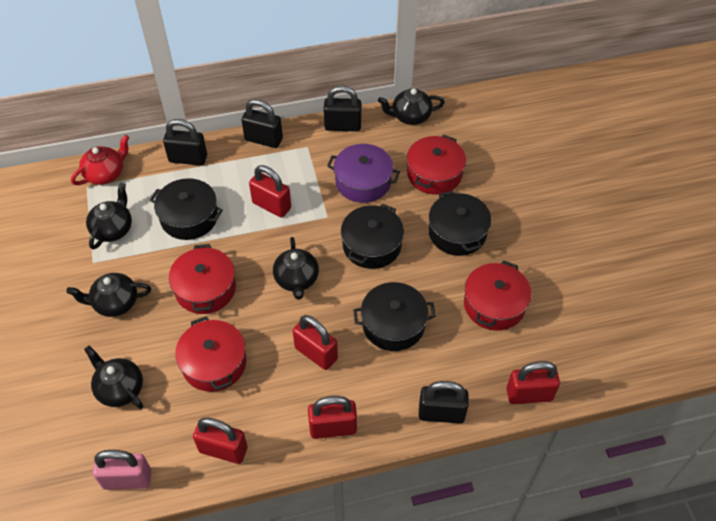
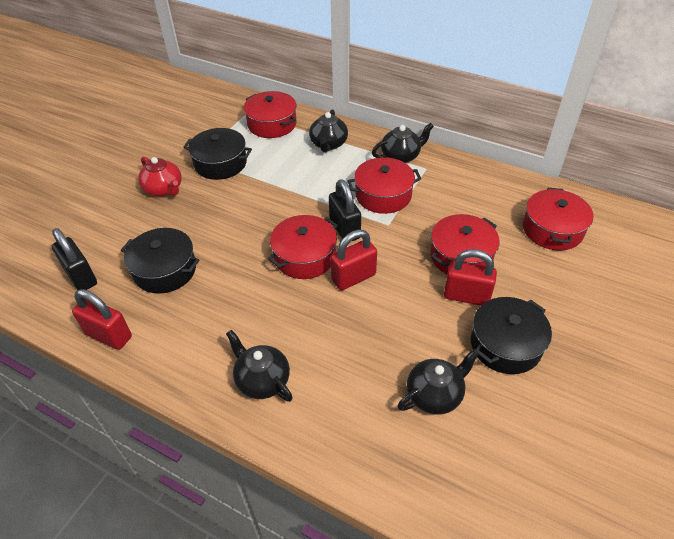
black padlock: [163,119,207,165] [242,99,283,148] [324,86,362,132] [419,381,469,423] = 4 -> [52,228,97,290] [329,179,361,241] = 2
black pot: [150,178,223,240] [341,204,404,269] [353,282,436,351] [429,190,491,256] = 4 -> [121,228,199,294] [184,128,252,180] [471,297,552,374] = 3
black teapot: [66,273,151,317] [84,346,143,409] [86,183,132,250] [273,237,319,300] [378,88,445,125] = 5 -> [226,330,293,402] [309,109,348,152] [372,123,434,163] [398,349,479,415] = 4
pink padlock: [93,450,151,490] = 1 -> none = 0
purple pot: [327,144,400,203] = 1 -> none = 0
red padlock: [193,418,248,464] [249,165,291,218] [293,315,338,370] [308,396,357,439] [507,361,560,404] = 5 -> [72,289,132,350] [331,230,377,290] [444,249,497,306] = 3
red pot: [169,244,236,314] [175,316,246,392] [407,135,466,195] [464,260,531,331] = 4 -> [244,91,297,138] [268,215,338,279] [347,157,421,214] [430,214,499,275] [523,188,593,251] = 5

